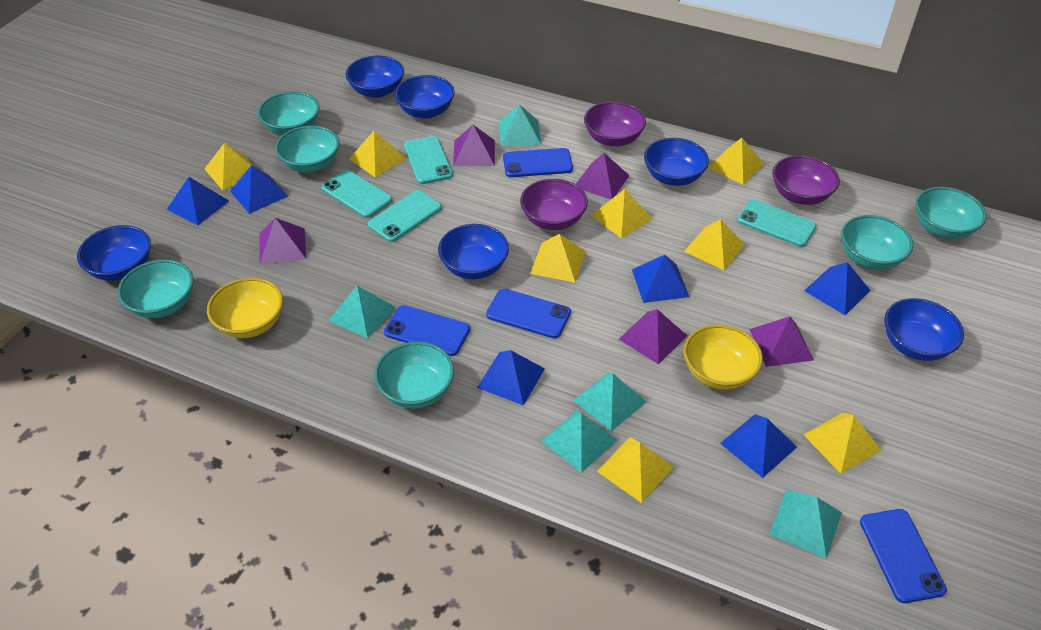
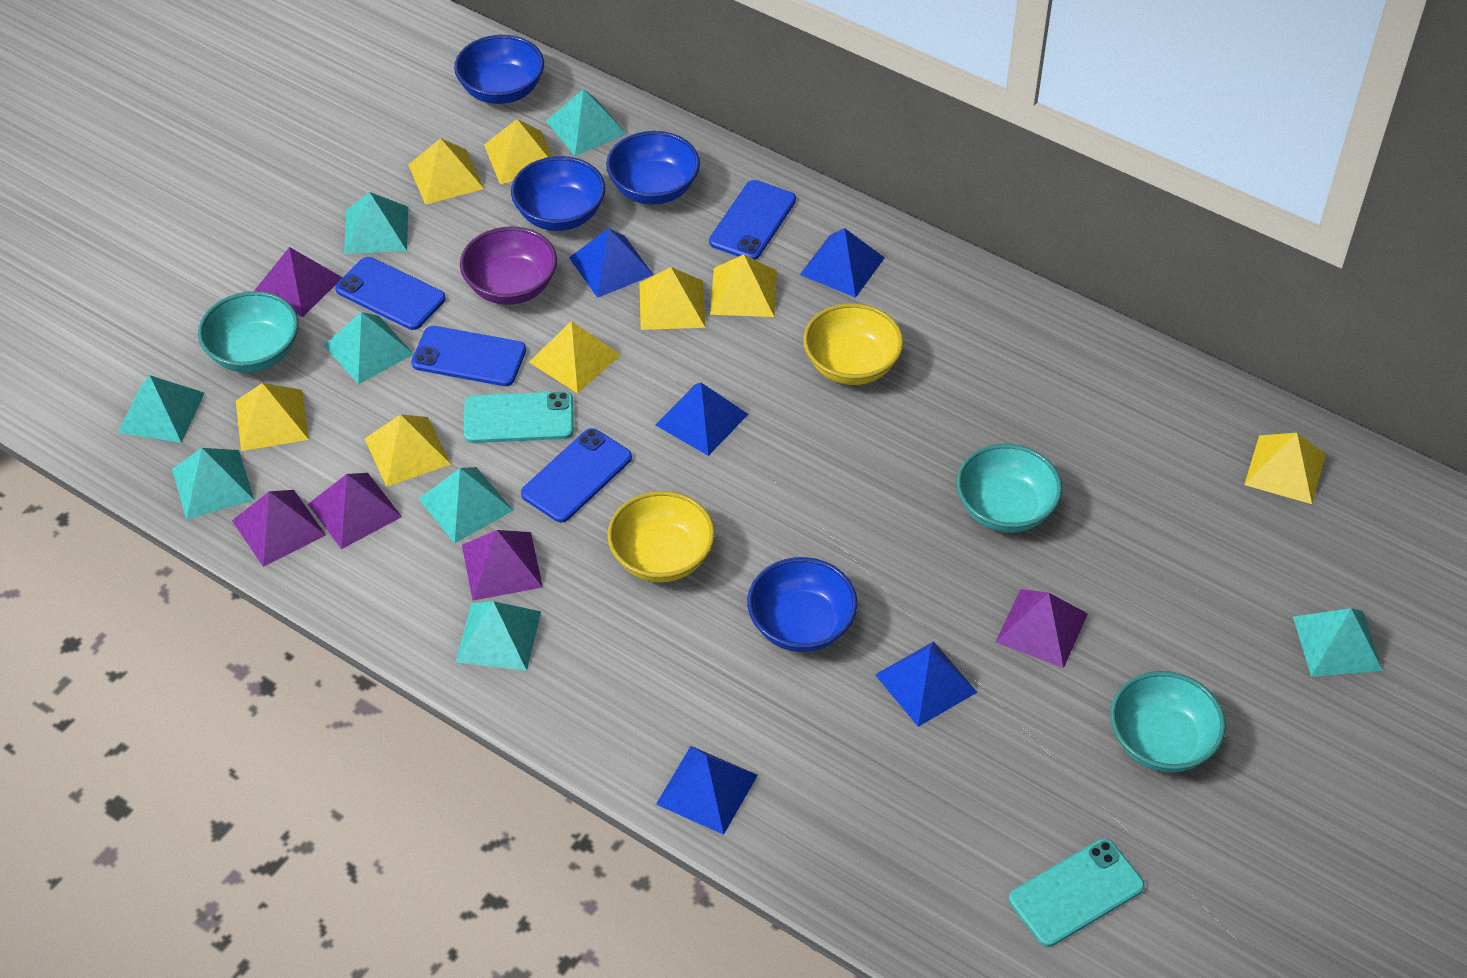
blue bowl: [77,225,151,281] [345,56,404,98] [395,75,455,119] [438,224,509,279] [644,138,709,186] [884,298,964,361] = 6 -> [454,35,544,104] [511,156,605,231] [606,131,700,204] [747,557,857,652] = 4
blue pyramid: [167,177,229,225] [230,165,288,214] [477,350,545,406] [632,255,689,303] [720,414,797,478] [804,262,871,315] = 6 -> [569,228,653,298] [655,383,748,456] [656,746,758,835] [800,228,885,298] [875,641,977,727] = 5
purple bowl: [520,179,588,230] [584,101,646,147] [773,155,840,205] = 3 -> [460,227,557,305] = 1
turquoise bowl: [117,259,193,318] [258,91,320,135] [275,125,340,172] [374,342,454,409] [841,215,913,270] [915,187,987,239] = 6 -> [198,291,299,373] [956,444,1062,533] [1110,671,1226,773] = 3
turquoise phone: [321,170,392,218] [368,190,442,242] [404,136,453,184] [737,199,817,247] = 4 -> [464,391,574,443] [1009,839,1145,947] = 2
turquoise pyramid: [328,286,396,339] [499,105,541,146] [542,410,617,473] [573,372,646,431] [769,490,842,559] = 5 -> [118,375,205,443] [172,448,254,520] [324,312,414,384] [344,192,408,254] [419,467,514,543] [456,601,541,671] [546,89,627,156] [1293,608,1383,677] = 8

